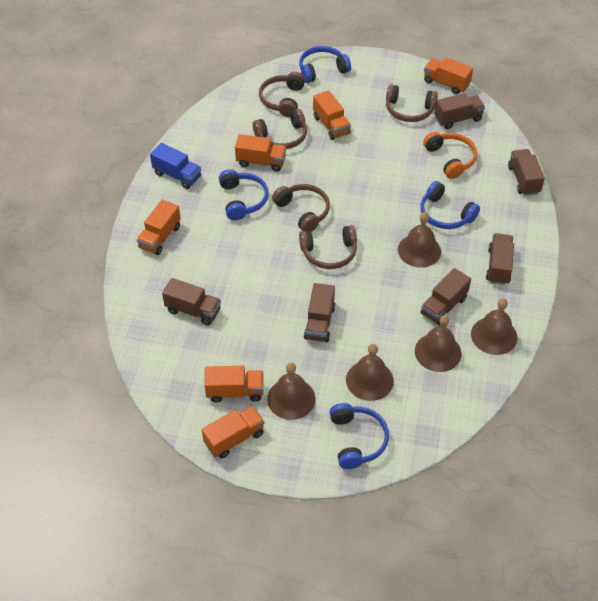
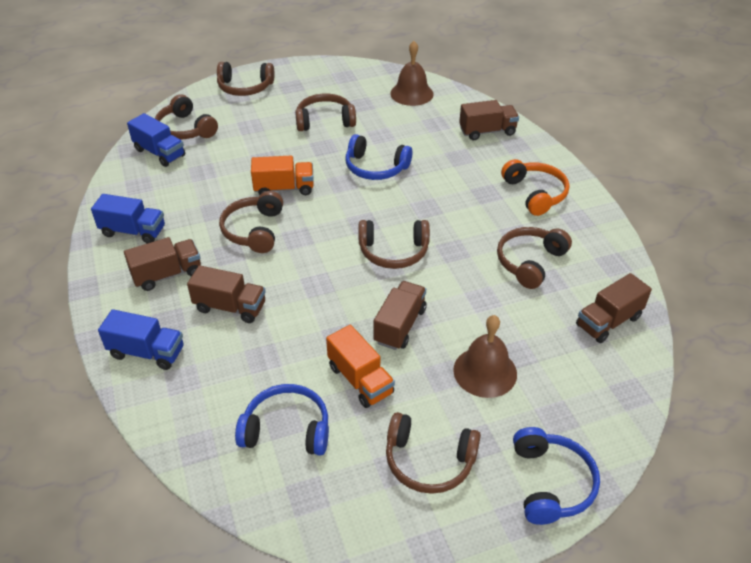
blue headphones: [219,169,269,220] [299,46,351,83] [330,403,389,469] [420,181,480,229] = 4 -> [235,384,329,456] [346,134,413,180] [513,427,600,525] = 3
blue truck: [150,143,201,189] = 1 -> [91,194,165,243] [98,309,183,370] [127,113,185,167] = 3
brown bell: [267,363,316,420] [346,344,394,401] [398,212,441,268] [415,315,462,372] [471,298,517,355] = 5 -> [390,41,434,106] [453,315,517,398] = 2
brown headphones: [253,109,307,149] [259,72,305,117] [272,184,330,232] [299,225,357,269] [386,84,438,122] = 5 -> [155,95,218,139] [217,62,274,96] [219,191,283,253] [295,94,356,131] [359,220,430,269] [386,412,481,494] [497,227,572,289] = 7
brown truck: [162,278,221,326] [304,283,335,342] [421,268,471,325] [434,93,485,129] [486,233,514,285] [508,149,545,196] = 6 -> [124,237,201,291] [187,265,266,323] [374,281,427,350] [459,100,519,140] [576,273,652,343] = 5
orange truck: [137,200,181,255] [202,406,265,458] [204,366,264,403] [235,134,286,172] [313,90,351,140] [424,57,473,94] = 6 -> [251,156,314,195] [326,325,395,408] = 2

